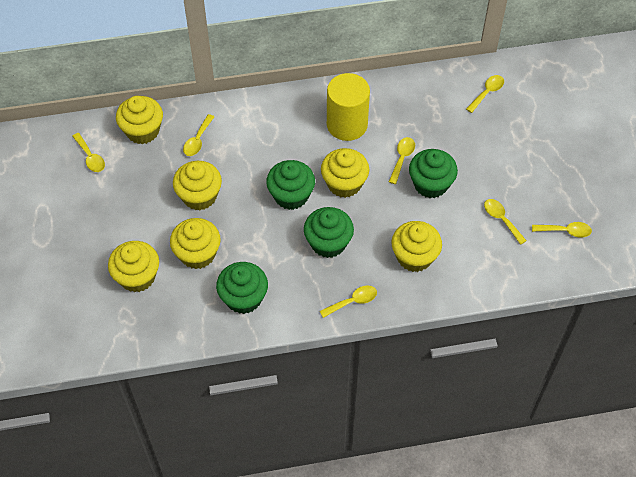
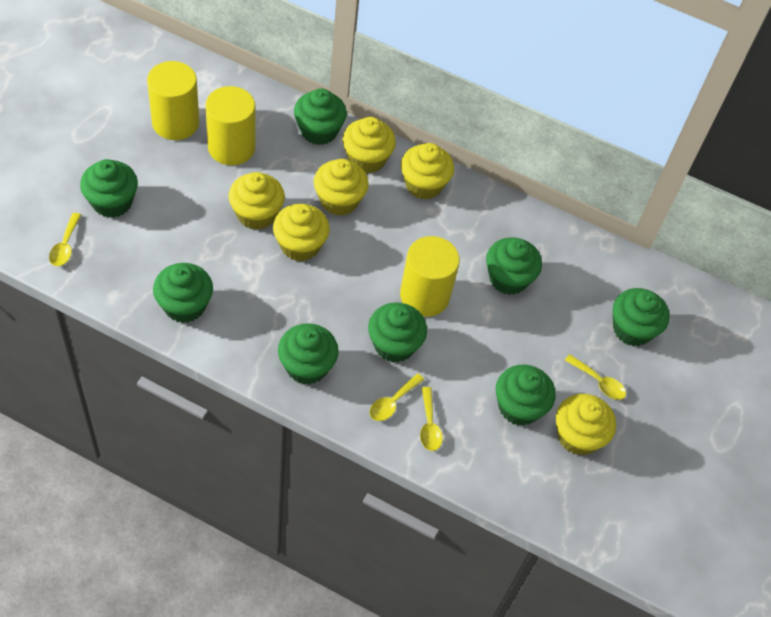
green cupcake: [216,262,268,314] [266,160,315,210] [304,207,354,258] [409,149,458,198] = 4 -> [80,159,138,218] [153,263,213,323] [278,323,339,385] [294,88,347,145] [368,302,427,363] [486,237,542,295] [496,365,556,426] [613,288,670,346] = 8
yellow cylinder: [327,73,370,141] = 1 -> [147,61,199,140] [205,86,255,165] [400,236,460,317] = 3
yellow spoon: [72,133,105,172] [183,114,214,156] [320,285,377,318] [389,137,415,184] [466,75,504,113] [484,199,527,245] [532,222,592,237] = 7 -> [49,213,81,266] [369,373,424,421] [420,387,443,451] [565,354,626,400] = 4

